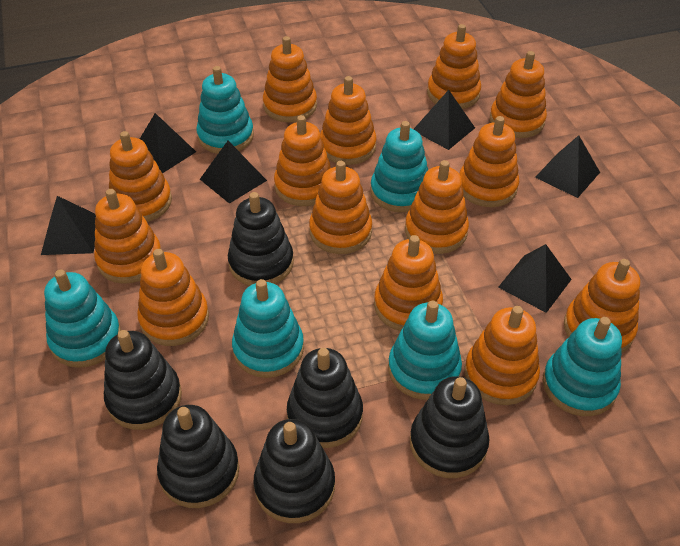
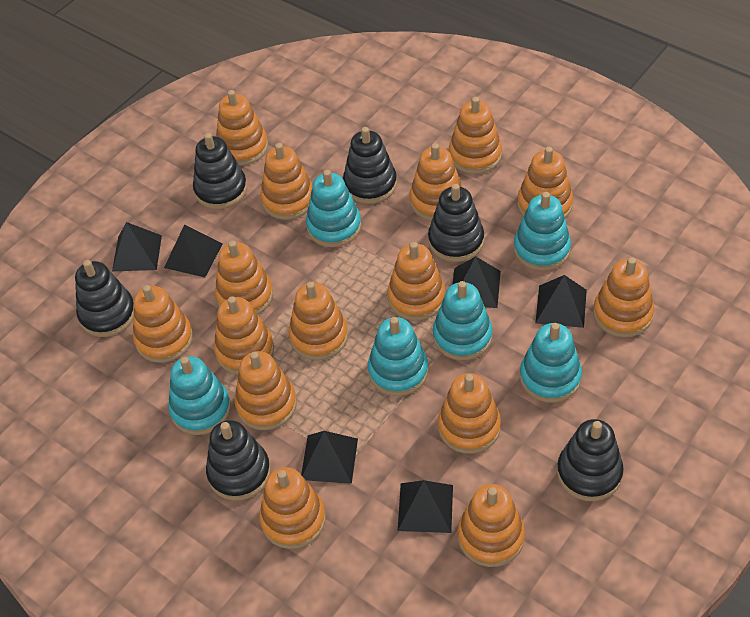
orange stacking toy: [94,189,161,284] [109,131,172,222] [137,249,209,346] [263,36,317,122] [274,115,331,206] [309,161,372,254] [320,76,377,165] [374,235,443,331] [405,160,469,254] [427,24,481,109] [459,116,519,207] [465,306,540,405] [490,51,547,138] [564,259,640,353] = 14 -> [133,285,193,363] [214,296,274,374] [215,241,273,314] [216,90,268,166] [235,351,297,430] [259,467,326,549] [260,143,312,220] [289,282,348,360] [387,242,445,321] [410,143,463,221] [438,373,501,454] [449,97,502,174] [457,484,525,567] [517,147,573,218] [593,257,654,338] = 15

